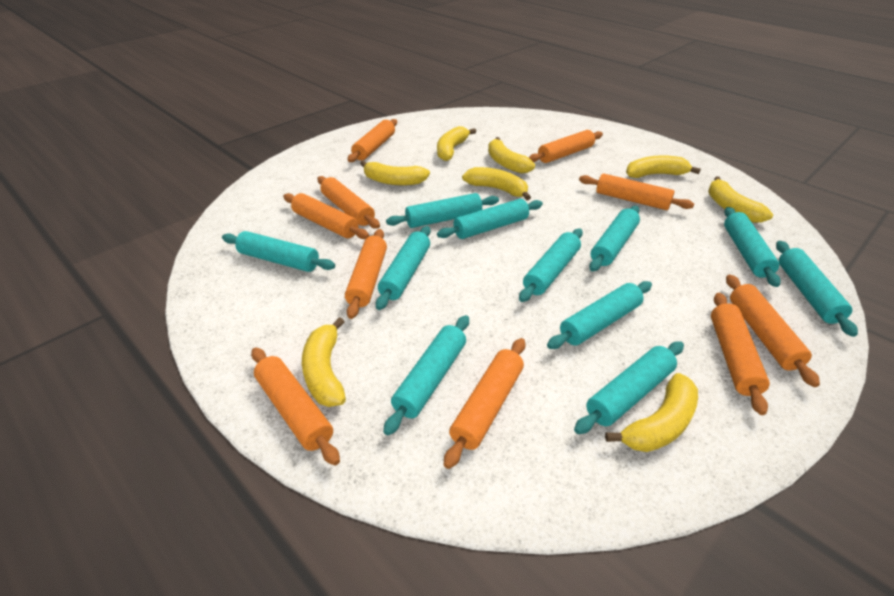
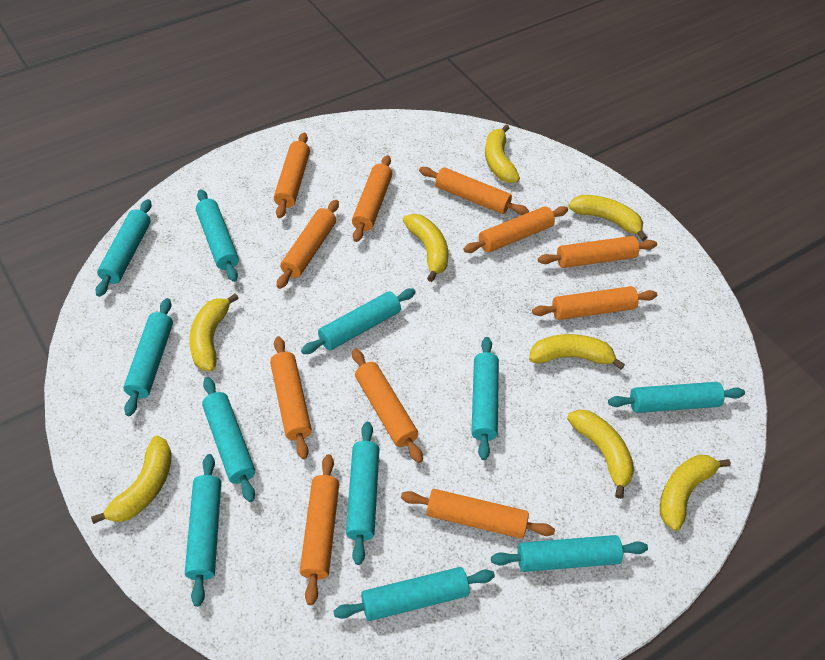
orange rolling pin: [251,347,340,466] [283,193,369,239] [317,176,380,229] [345,229,387,319] [348,119,397,162] [444,338,525,469] [529,130,603,163] [579,174,694,210] [711,293,770,415] [726,274,820,387] = 10 -> [270,337,312,459] [274,133,310,218] [277,200,339,289] [300,454,339,605] [352,155,392,242] [352,349,423,463] [401,489,555,539] [419,167,529,215] [463,206,568,253] [532,286,657,320] [538,236,657,268] = 11

